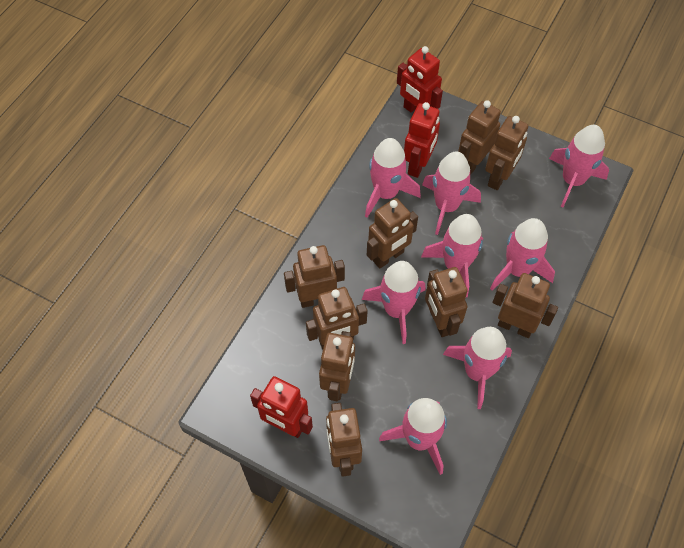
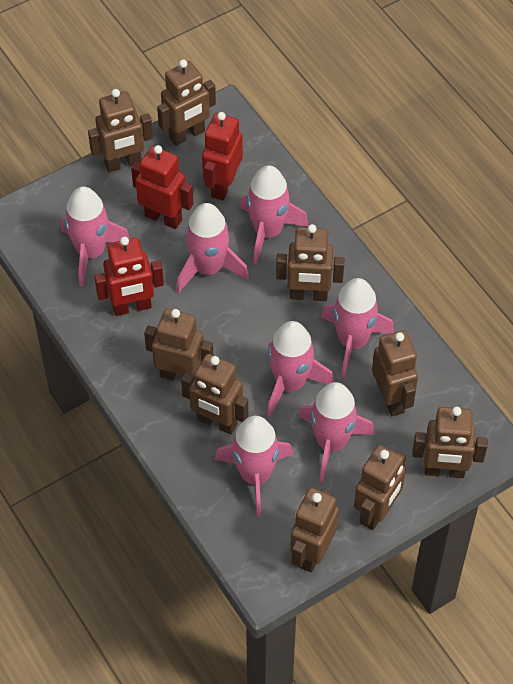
pink rocket: [362,261,425,344] [365,138,421,218] [379,398,447,475] [421,214,483,297] [422,151,481,235] [443,327,512,409] [490,218,555,291] [549,125,609,207] = 8 -> [61,186,130,287] [176,203,249,293] [215,416,293,517] [240,165,309,265] [267,321,334,417] [299,382,375,482] [321,278,394,378] = 7

